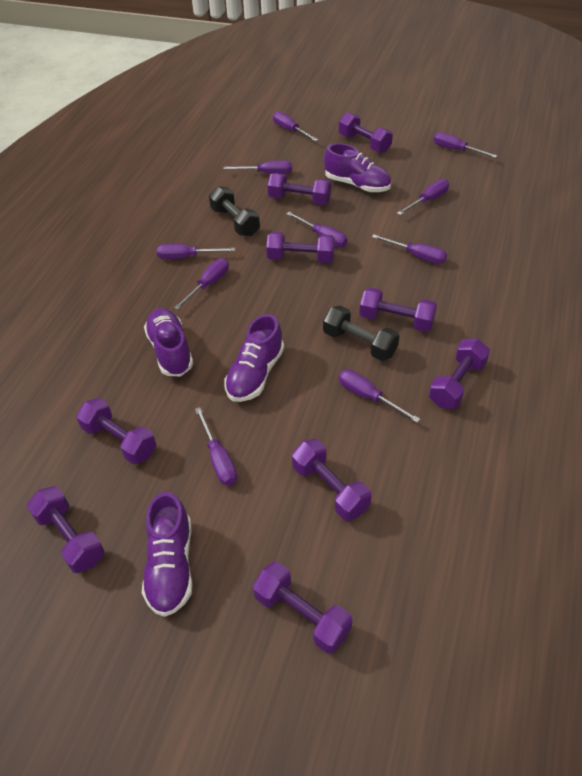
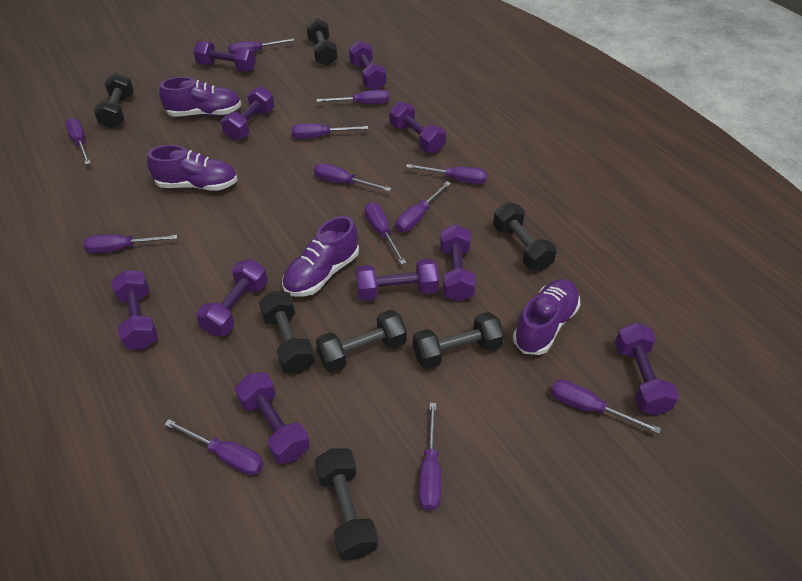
black dumbbell: [209,186,260,236] [323,305,399,361] = 2 -> [93,73,134,129] [259,291,315,373] [306,18,338,66] [314,448,378,560] [316,310,407,373] [413,312,504,369] [493,202,557,271] = 7
purple dumbbell: [27,486,104,573] [76,398,157,464] [253,562,352,653] [266,232,335,263] [267,173,331,205] [292,439,371,521] [339,112,393,153] [359,288,437,332] [429,339,490,409] = 9 -> [111,270,158,350] [193,41,256,72] [196,259,267,336] [221,86,275,141] [235,372,310,464] [349,41,387,90] [356,259,439,301] [389,101,446,153] [440,224,476,301] [615,323,679,415] = 10
purple screwdriver: [157,244,235,259] [174,258,229,310] [195,407,237,485] [223,160,292,174] [273,111,318,141] [286,212,347,247] [339,370,420,423] [372,235,447,264] [397,179,449,215] [434,132,497,158] = 10 -> [65,118,90,165] [83,234,177,253] [164,419,264,475] [228,38,295,54] [291,123,368,139] [314,163,391,192] [317,90,389,104] [365,203,406,264] [396,181,451,232] [406,164,487,184] [419,403,441,511] [551,380,661,434] = 12

